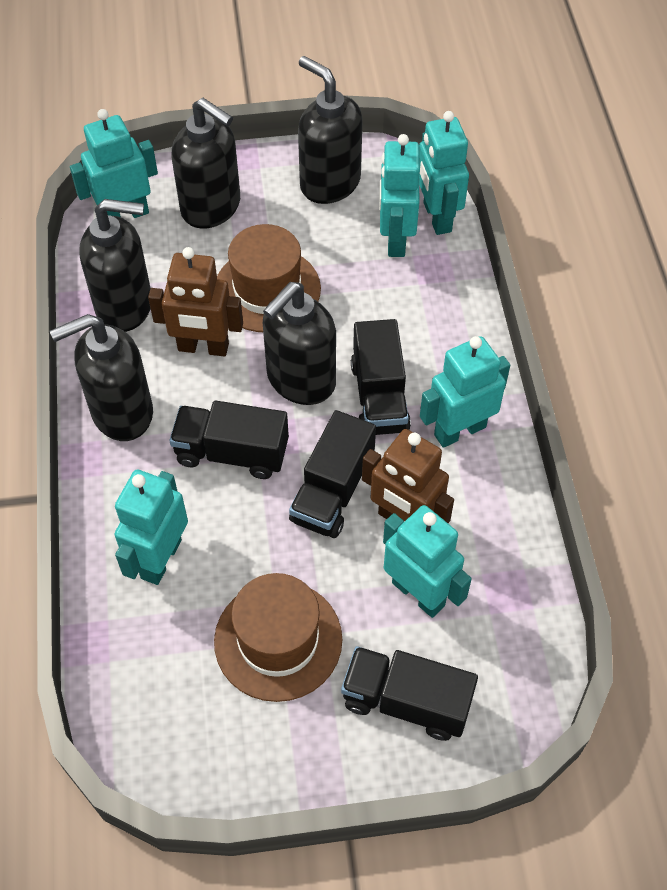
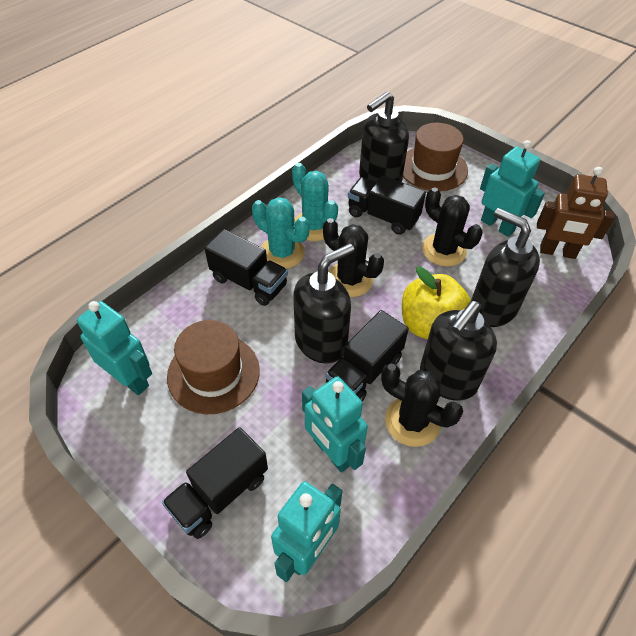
black cactus: none = 0 -> [323,218,384,297] [381,364,463,447] [422,188,483,266] = 3
black soap dispenser: [50,314,153,441] [79,199,151,332] [172,98,240,229] [263,282,336,405] [298,56,363,204] = 5 -> [293,243,354,364] [359,91,409,182] [420,301,497,401] [471,208,540,327] = 4
brown robot: [148,247,243,356] [362,429,454,523] = 2 -> [537,167,615,259] = 1
turquoise cactus: none = 0 -> [252,197,310,269] [292,163,338,241] = 2
turquoise robot: [70,109,158,218] [114,470,188,585] [379,134,420,257] [383,505,472,618] [419,111,469,235] [420,336,510,448] = 6 -> [77,301,152,395] [271,481,342,582] [302,376,368,473] [480,140,545,237] = 4
yellow apple: none = 0 -> [402,267,471,340] = 1

